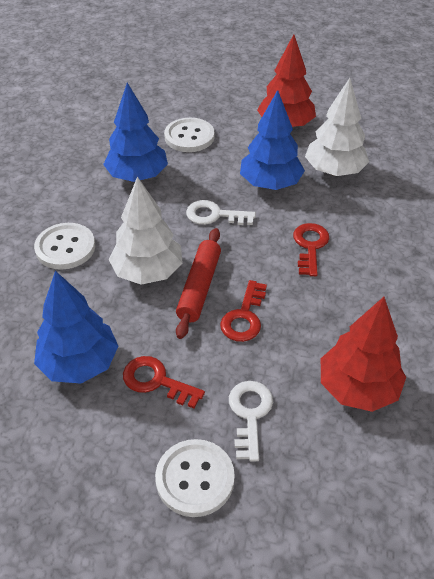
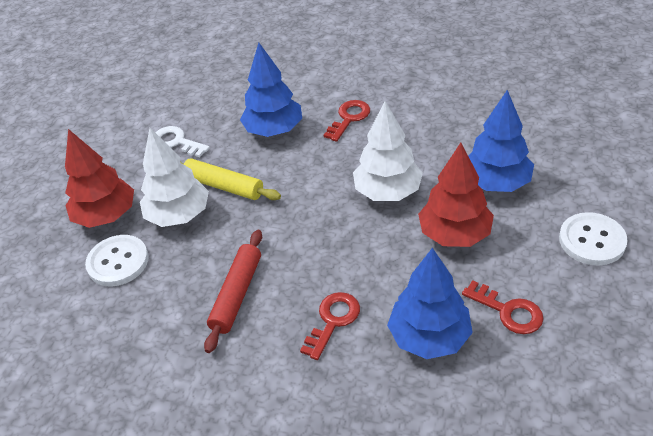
white button: [34,223,95,270] [155,439,235,517] [164,118,215,152] = 3 -> [85,235,149,287] [559,212,628,266] = 2
white key: [186,200,256,225] [229,381,273,461] = 2 -> [155,126,210,157] = 1
yellow rolling pin: none = 0 -> [180,158,281,200] = 1

